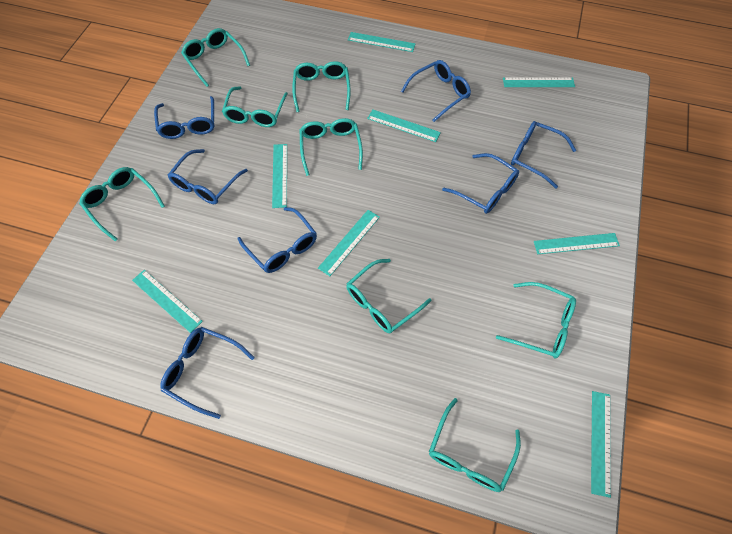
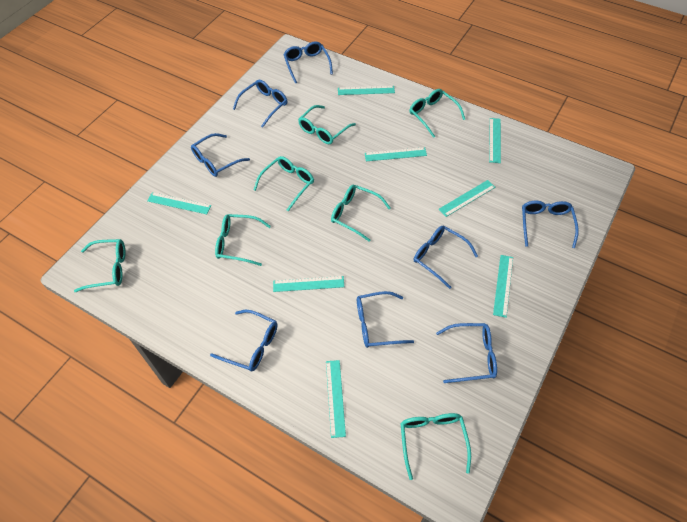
blue glasses: [154,96,215,139] [160,327,255,419] [168,149,248,204] [238,207,317,273] [401,60,471,122] [442,153,519,214] [511,121,576,188] = 7 -> [191,133,250,177] [210,310,277,371] [233,80,288,128] [283,41,333,84] [357,291,414,348] [414,226,478,289] [436,323,497,383] [522,201,579,248] = 8
turquoise glasses: [79,167,165,241] [181,28,250,87] [222,86,288,127] [292,61,351,112] [300,118,363,176] [346,259,431,333] [429,398,521,492] [496,282,576,358] = 8 -> [74,239,125,292] [215,214,271,266] [254,156,314,211] [298,105,356,144] [331,185,391,242] [400,413,471,480] [409,89,465,138] = 7

